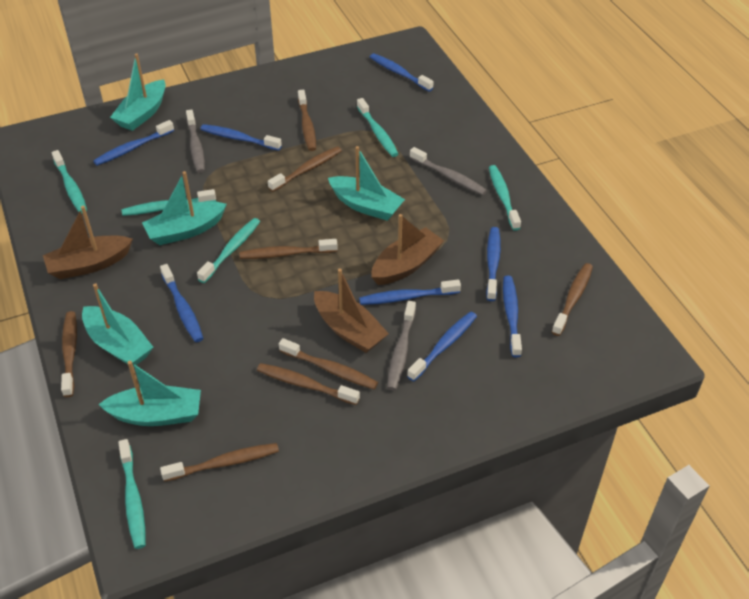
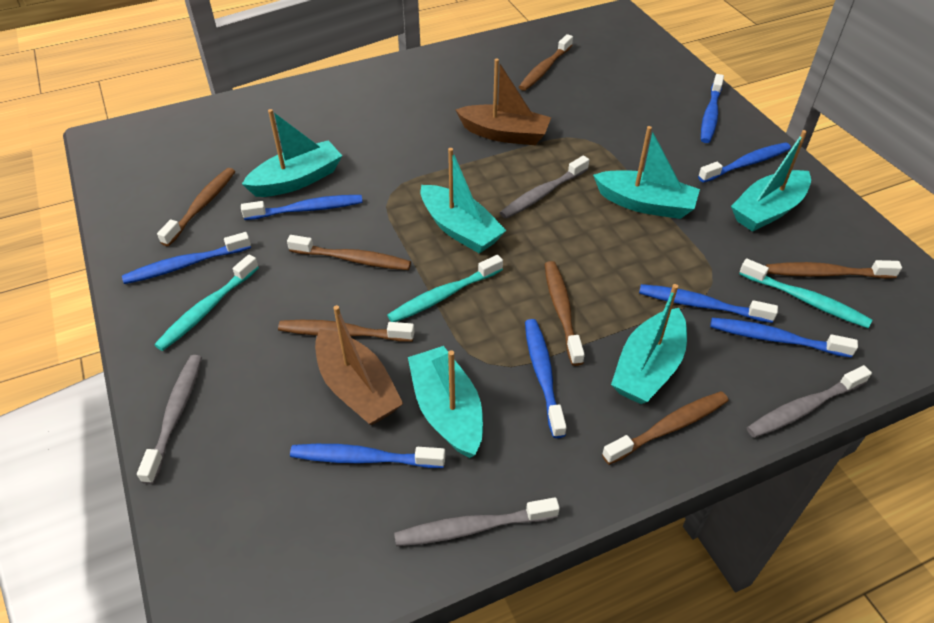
brown boat: [43,206,133,279] [314,269,389,353] [371,214,444,285] = 3 -> [315,305,403,426] [455,59,551,145] = 2
brown toothbrush: [61,311,77,397] [160,443,279,482] [239,239,338,259] [257,363,360,405] [268,146,342,192] [279,338,378,389] [298,90,316,151] [552,263,593,336] = 8 -> [157,168,235,246] [278,320,414,342] [287,235,411,270] [519,34,573,91] [545,261,585,366] [602,391,729,465] [766,260,902,279] = 7
grey toothbrush: [186,110,205,173] [387,301,416,390] [410,147,487,195] = 3 -> [137,355,202,484] [394,497,560,546] [500,155,589,219] [747,365,872,438] = 4
turquoise boat: [82,283,153,367] [98,361,201,426] [110,54,166,131] [142,171,227,245] [328,146,405,221] = 5 -> [242,109,342,197] [408,346,483,458] [421,148,507,254] [593,126,700,219] [611,284,687,404] [731,130,811,232] = 6
turquoise toothbrush: [52,150,87,213] [118,439,146,549] [122,189,216,216] [197,218,260,283] [357,98,398,157] [489,165,521,231] = 6 -> [154,254,259,351] [387,255,503,322] [739,258,872,328] = 3

